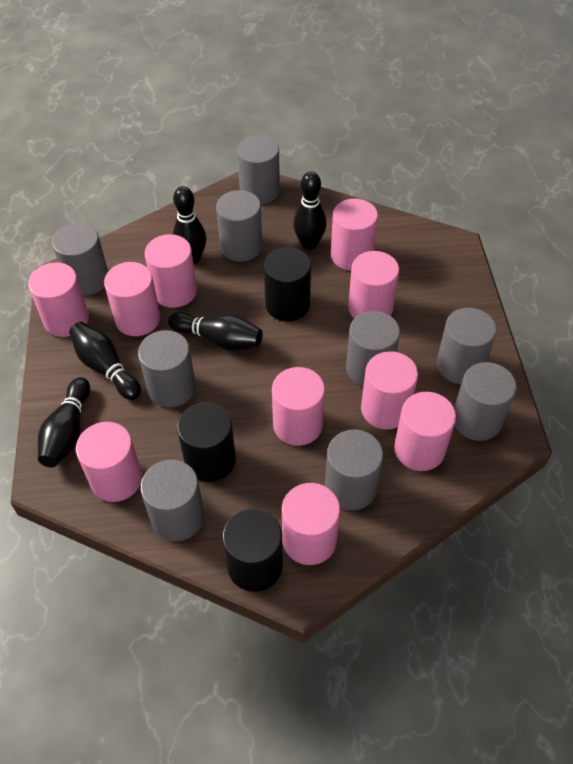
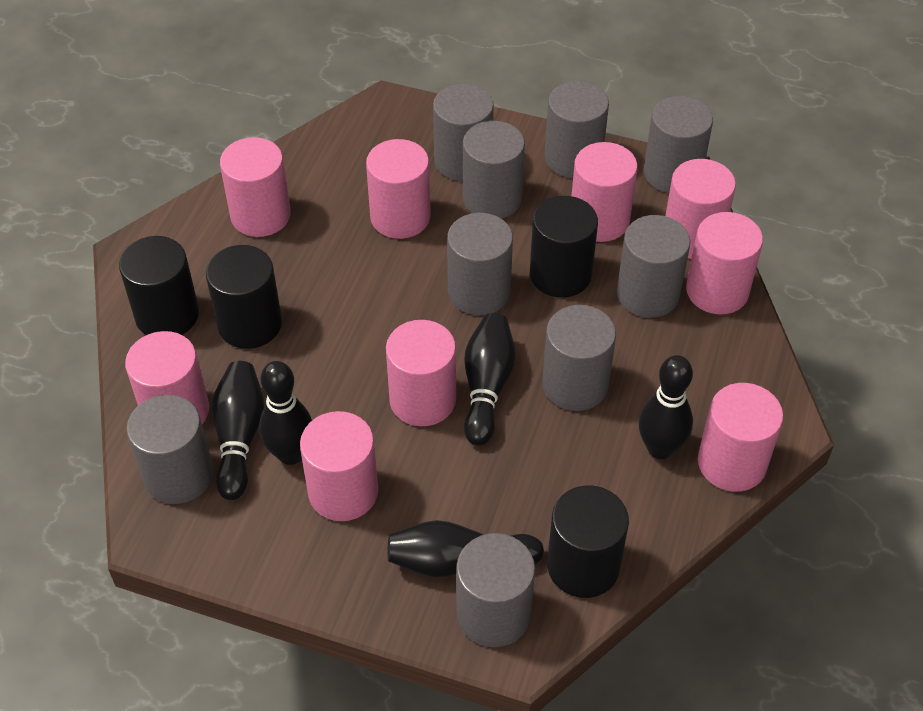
black cylinder: [177,402,236,482] [222,509,283,592] [264,247,311,322] = 3 -> [119,236,199,335] [206,245,282,349] [530,196,598,298] [547,485,629,598] = 4
pink cylinder: [28,262,89,337] [76,422,142,502] [104,262,160,336] [145,234,197,308] [272,367,325,446] [282,483,340,565] [331,199,378,270] [348,251,399,318] [361,351,418,430] [394,392,456,471] = 10 -> [125,331,209,424] [220,137,291,237] [300,411,378,521] [366,139,431,239] [386,320,456,426] [572,142,638,242] [665,159,736,259] [686,212,763,315] [698,383,784,492] = 9

